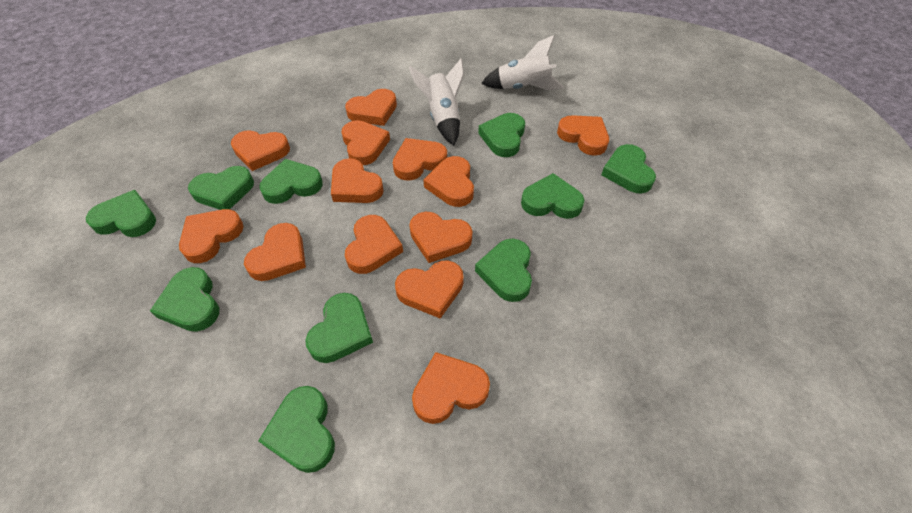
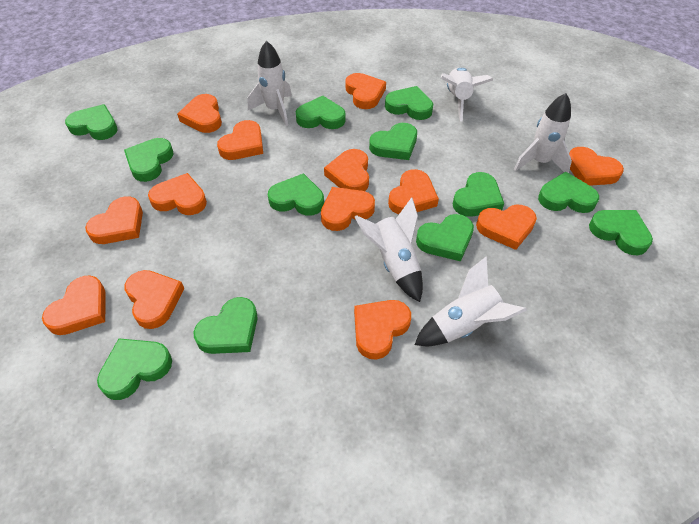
green heart: [86,190,156,237] [150,267,219,332] [188,166,254,210] [258,386,335,473] [259,159,323,204] [305,293,373,363] [475,239,532,302] [478,113,525,157] [521,173,584,219] [601,144,656,193] = 10 -> [65,104,117,140] [97,338,172,400] [124,138,174,182] [194,297,258,354] [268,173,324,216] [296,96,346,129] [369,123,417,160] [385,86,433,120] [416,214,474,261] [453,172,504,217] [538,172,599,213] [589,210,653,255] = 12
white rocket: [409,58,464,145] [481,35,564,90] = 2 -> [248,41,292,126] [355,197,423,302] [415,256,527,346] [441,68,493,122] [514,93,572,173] = 5

